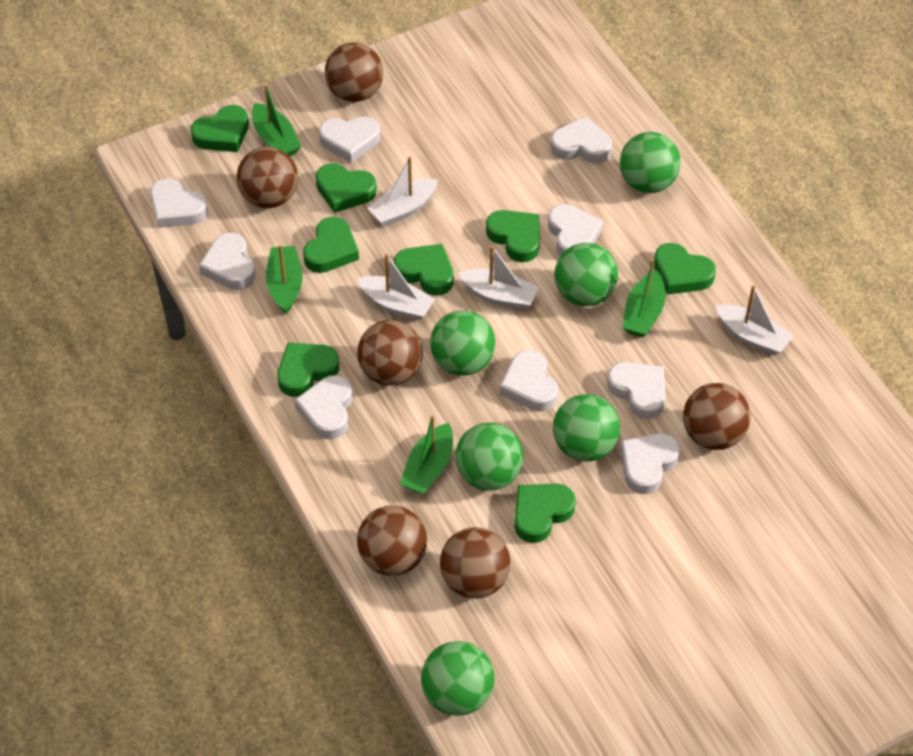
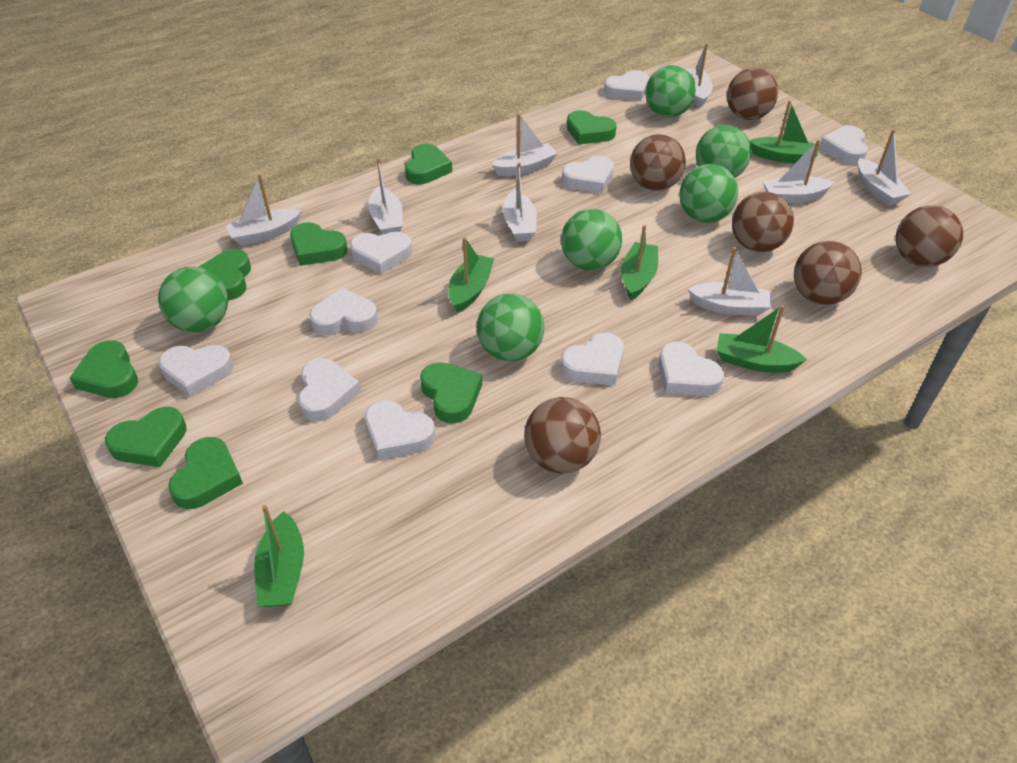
green boat: [252,84,302,156] [266,245,303,314] [400,415,453,495] [622,259,665,337] = 4 -> [254,505,304,607] [448,237,494,313] [621,225,658,300] [716,305,807,373] [750,100,818,163] = 5
white boat: [357,254,435,320] [367,156,438,226] [458,245,539,310] [716,285,793,355] = 4 -> [225,174,302,246] [368,158,403,234] [492,114,558,176] [503,162,537,242] [686,43,713,108] [688,247,771,316] [763,140,835,203] [858,129,911,206] = 8
white heart: [150,178,208,228] [199,232,255,290] [295,375,352,439] [319,116,380,163] [500,350,558,411] [548,204,603,256] [551,116,612,163] [607,362,666,419] [620,433,680,494] = 9 -> [159,345,233,397] [298,358,361,422] [309,288,378,336] [350,232,412,274] [365,400,435,460] [561,333,624,386] [562,156,614,194] [604,70,649,101] [658,341,724,396] [819,125,868,165] = 10

